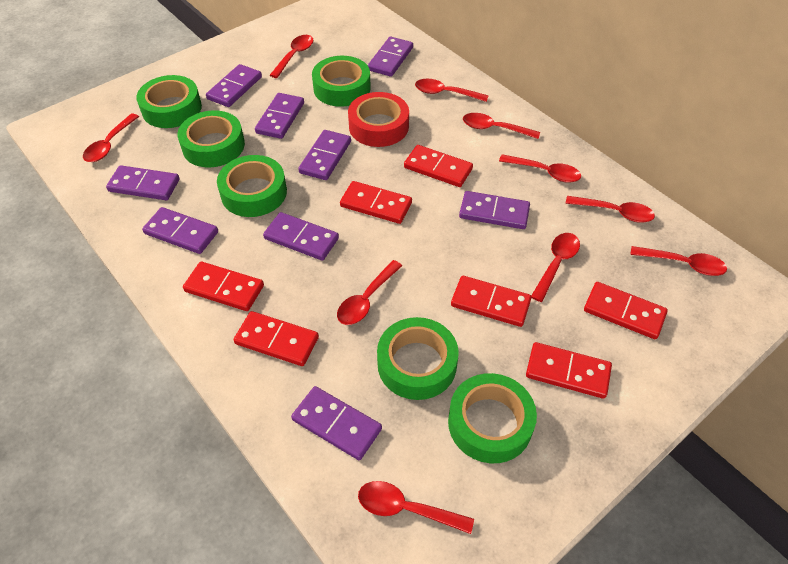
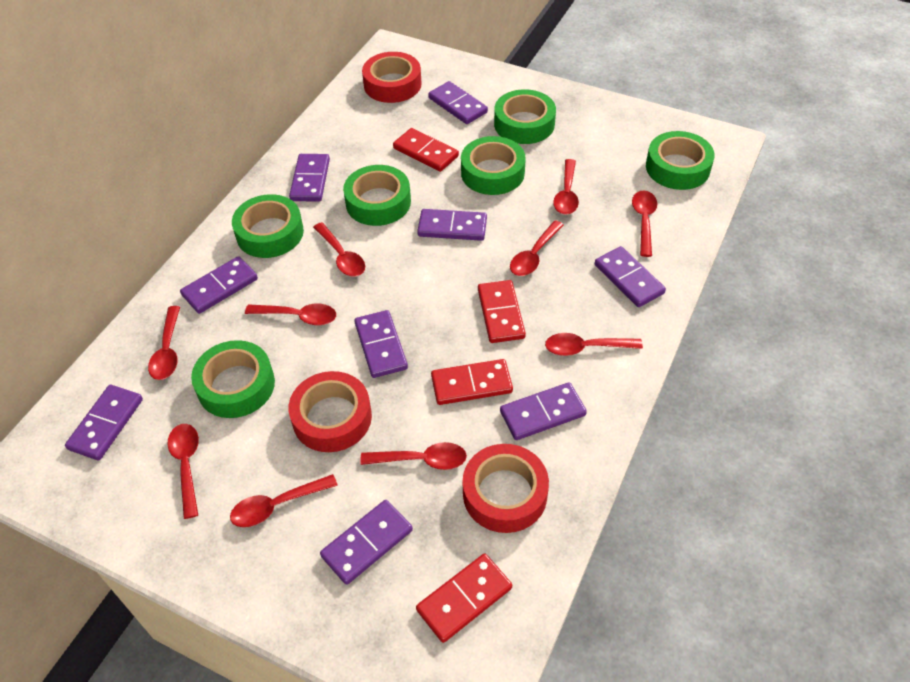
red domino: [183,262,264,311] [234,311,319,366] [340,181,412,224] [404,145,473,187] [451,276,532,327] [526,342,612,399] [584,282,668,339] = 7 -> [393,128,459,172] [416,553,512,643] [431,359,513,405] [478,280,526,343] = 4
red tape: [348,92,409,147] = 1 -> [289,371,372,452] [362,52,422,103] [463,444,549,533] = 3

